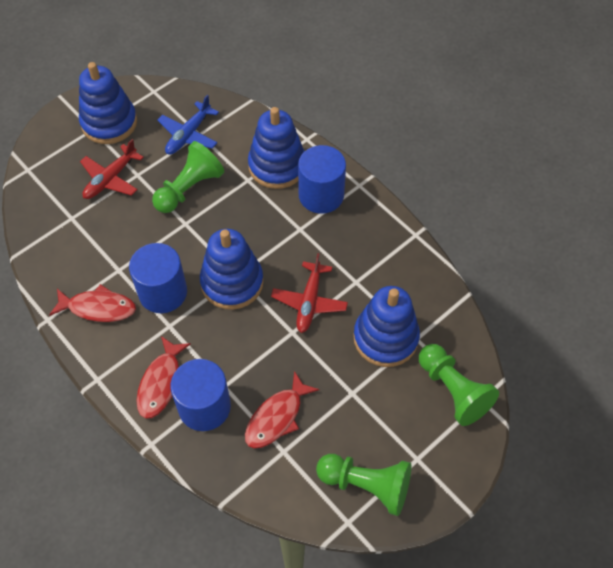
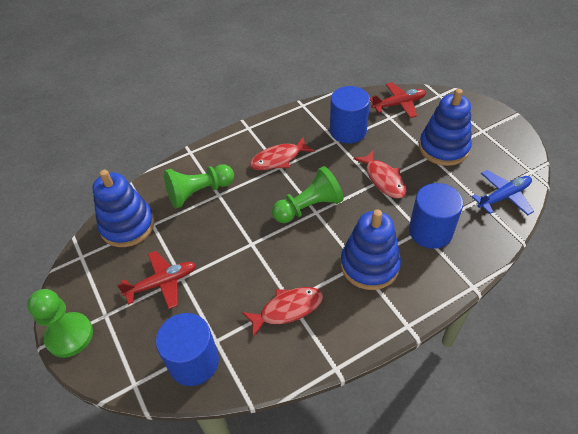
blue stacking toy: [79,62,137,144] [200,229,264,310] [248,107,305,189] [353,286,420,367] = 4 -> [92,170,155,247] [341,209,401,290] [419,89,472,166] = 3

